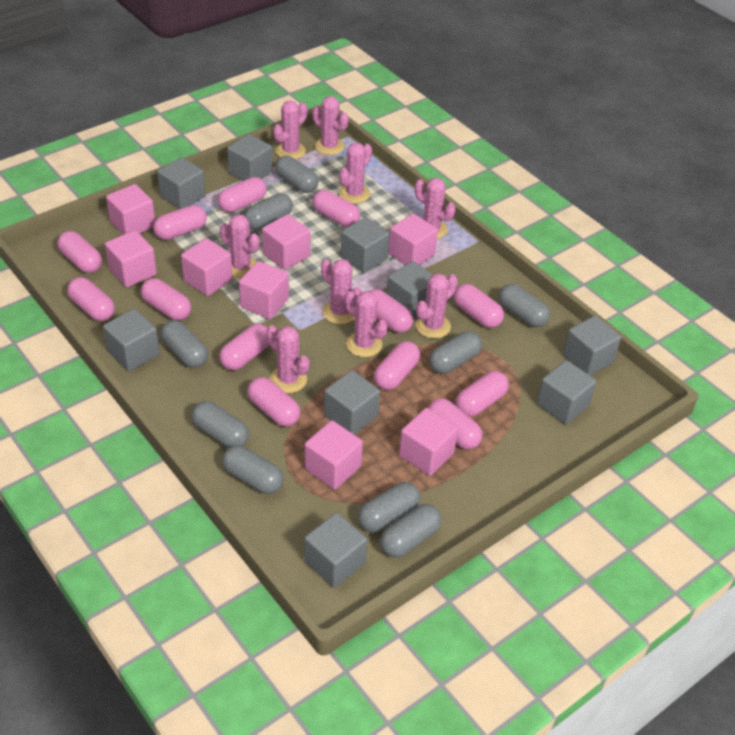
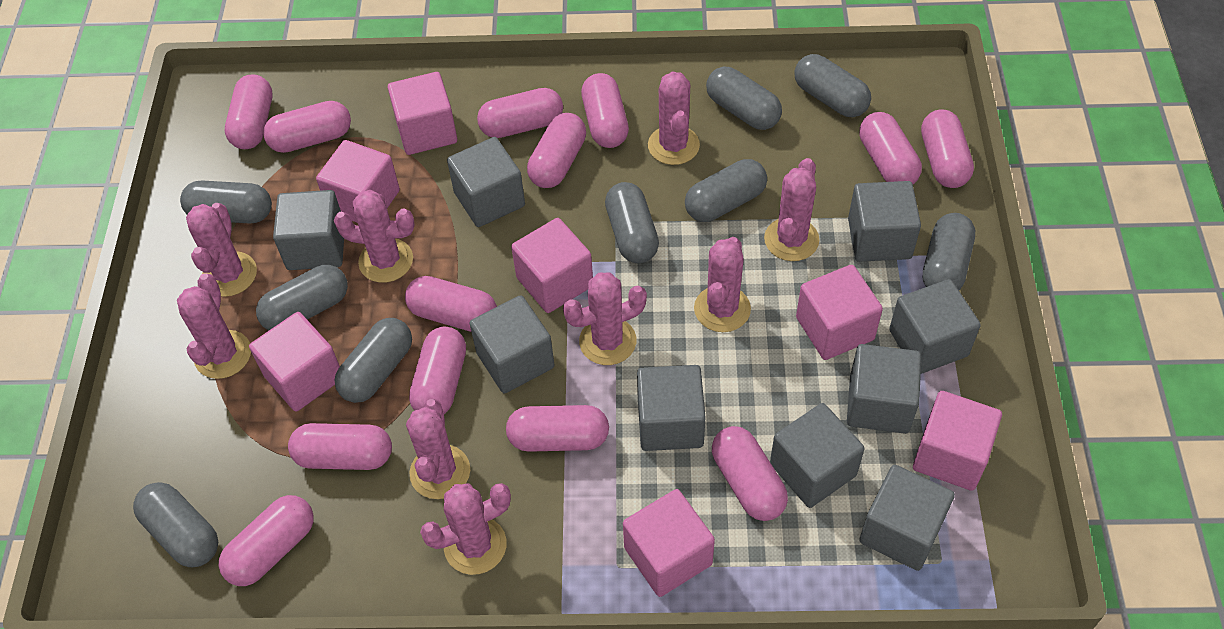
pink cube: [105,230,157,287] [106,184,155,235] [181,238,233,296] [239,261,289,319] [262,214,310,270] [305,420,363,490] [388,214,438,265] [399,408,458,476] = 8 -> [249,312,340,412] [316,140,400,222] [388,72,457,155] [511,218,593,313] [623,489,715,597] [796,265,883,360] [913,391,1002,491] = 7

